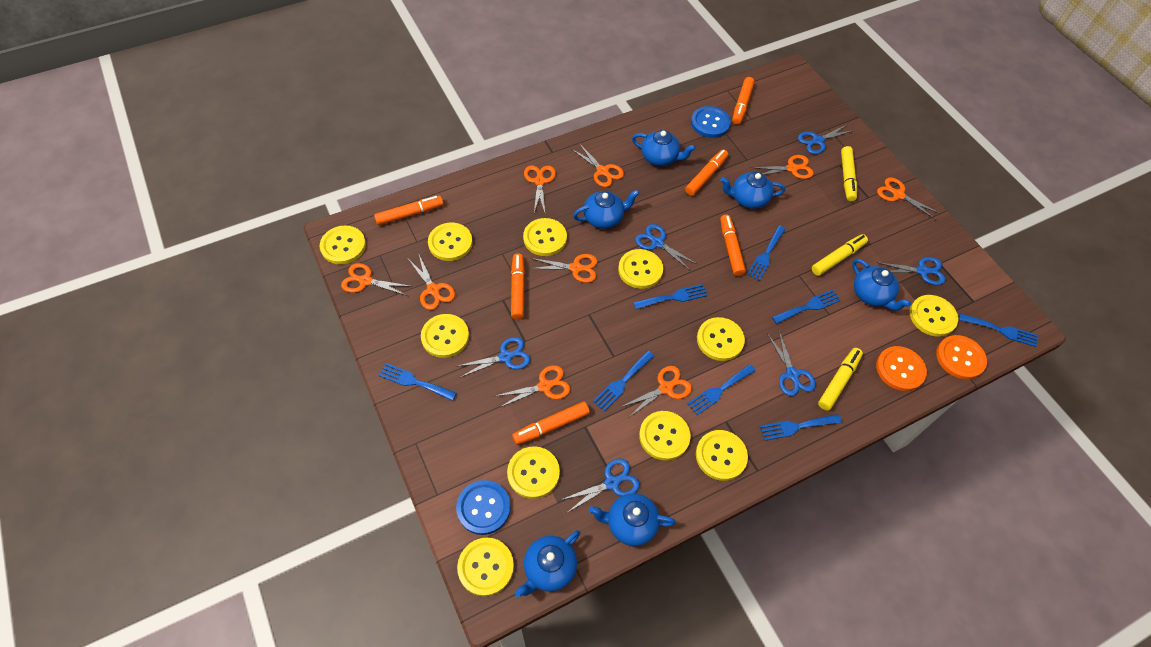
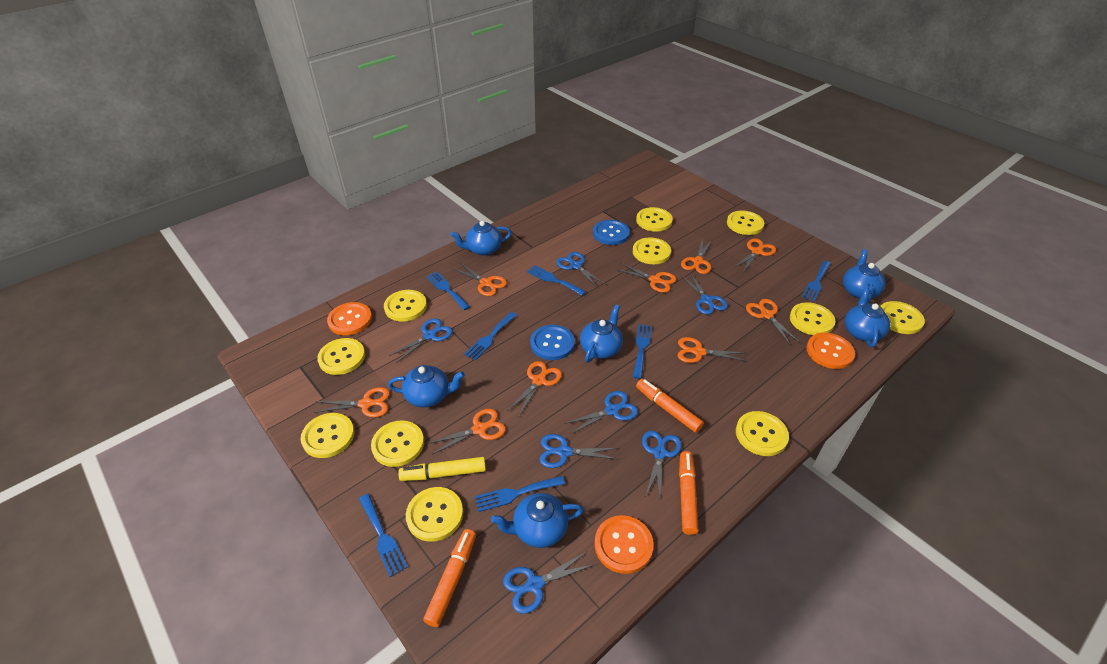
blue fork: [379,363,457,401] [593,351,654,411] [633,284,708,309] [687,364,756,415] [747,225,786,281] [760,414,842,441] [772,290,841,324] [959,313,1037,347] = 8 -> [359,494,408,577] [426,272,470,310] [464,312,517,361] [475,476,565,512] [527,265,586,296] [633,324,652,379] [802,261,831,302] = 7
blue scissors: [458,337,531,378] [561,459,640,513] [635,224,698,270] [768,331,816,396] [798,124,855,154] [876,257,946,285] = 6 -> [389,318,453,363] [503,551,595,614] [539,434,619,468] [556,252,606,287] [564,391,638,434] [642,431,682,499] [681,272,728,315] = 7
orange button: [876,346,927,391] [936,335,987,379] = 2 -> [327,302,372,335] [594,515,653,574] [806,333,855,369] = 3
orange marker: [374,196,443,226] [511,253,525,320] [512,402,590,445] [685,150,728,196] [720,214,746,276] [732,77,755,125] = 6 -> [423,529,476,627] [636,379,704,433] [679,451,699,535] = 3
yellow marker: [812,234,868,276] [818,348,863,411] [841,146,857,201] = 3 -> [398,457,486,481] = 1

